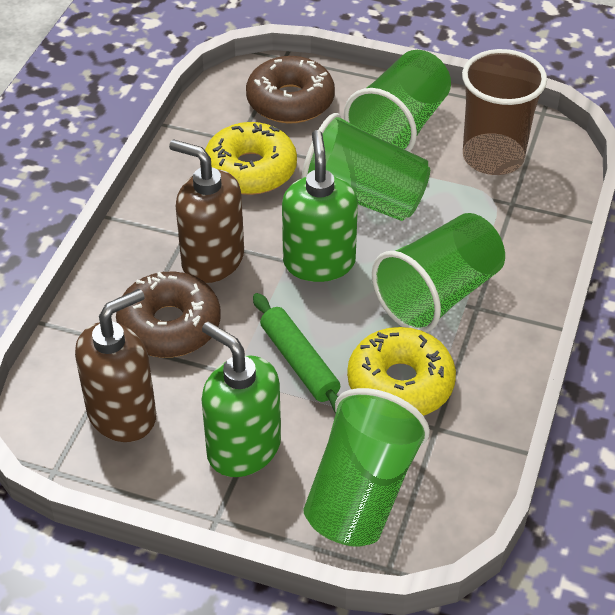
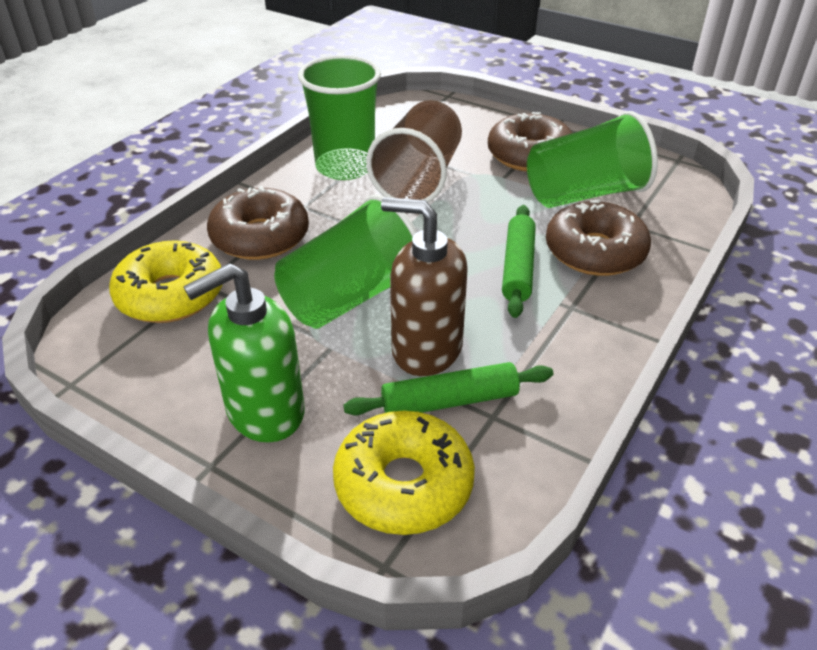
brown donut: [116,272,221,358] [246,56,335,123] = 2 -> [207,186,309,260] [488,112,572,172] [546,199,651,276] = 3
brown soap dispenser: [75,289,156,442] [169,139,244,283] = 2 -> [381,197,468,376] = 1
green cup: [301,113,430,221] [304,388,430,547] [344,50,451,152] [372,213,505,332] = 4 -> [274,194,417,329] [298,55,381,180] [527,111,658,208] = 3
green rolling pin: [253,293,340,413] = 1 -> [343,362,553,415] [502,205,536,318] = 2
green soap dispenser: [202,322,281,477] [282,130,358,282] = 2 -> [183,263,305,443] = 1

